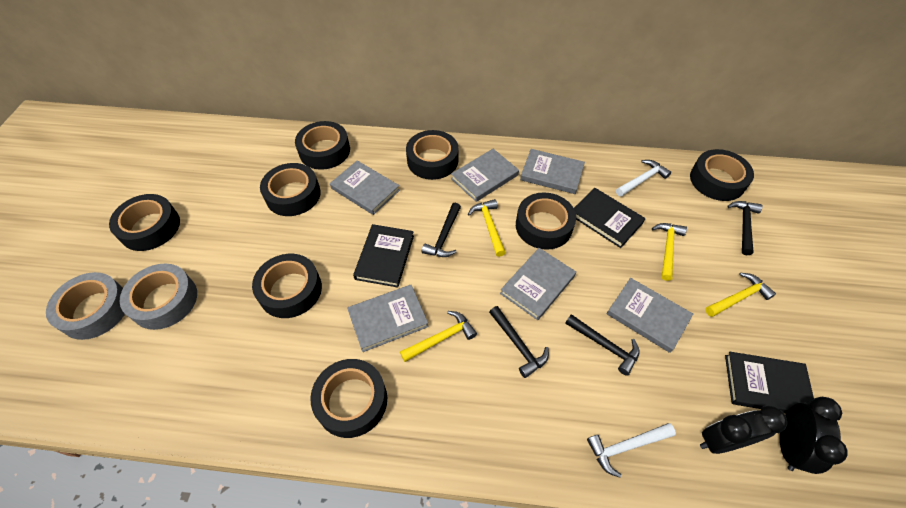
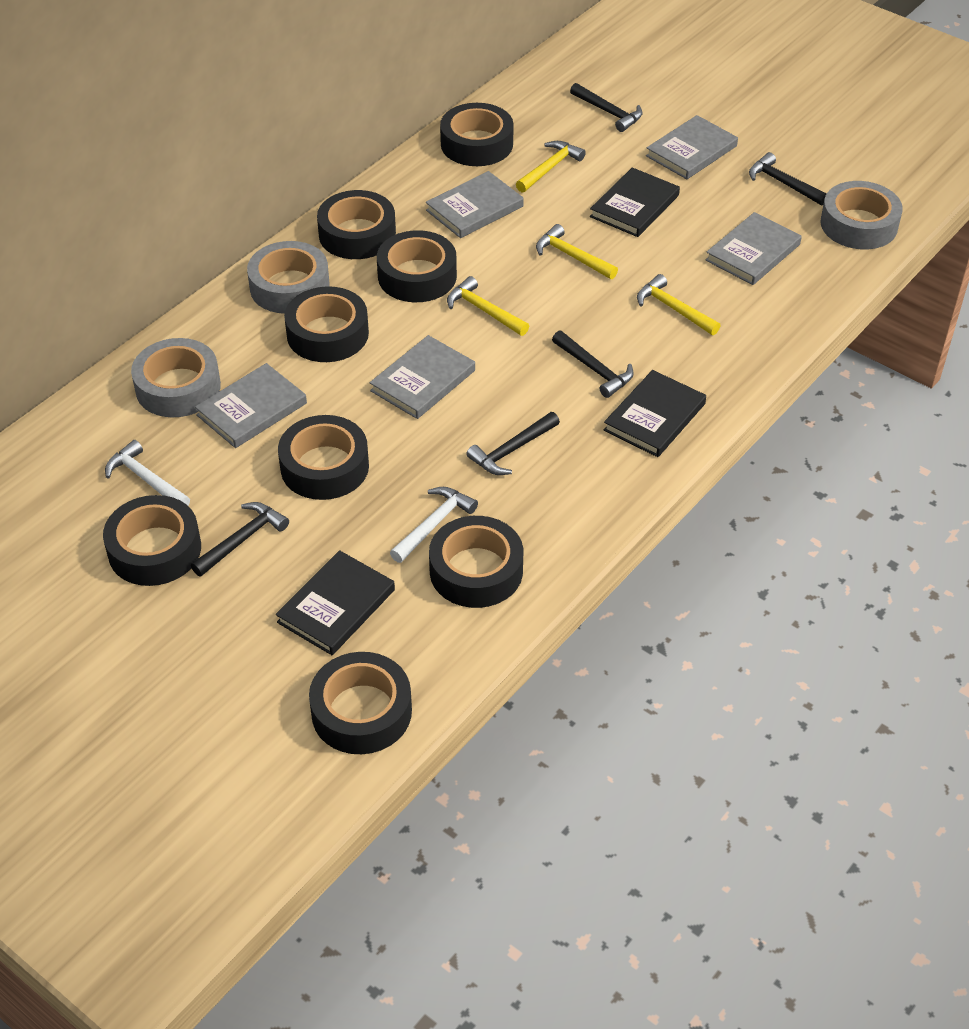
black clock: [700,406,787,454] [780,397,848,474] = 2 -> none = 0
black hammer: [422,203,461,257] [489,306,549,378] [565,314,640,376] [727,201,763,255] = 4 -> [191,502,289,576] [466,412,560,475] [552,331,634,398] [570,83,642,132] [749,152,827,205] = 5
grey book: [330,161,400,215] [347,285,429,352] [451,149,519,202] [500,248,576,320] [520,149,585,194] [607,278,693,353] = 6 -> [195,363,307,448] [370,335,475,419] [426,171,524,238] [646,115,738,179] [706,212,802,285] = 5
grey tape: [46,272,125,340] [119,264,197,330] = 2 -> [131,338,221,417] [247,241,330,314] [820,181,903,249] = 3

